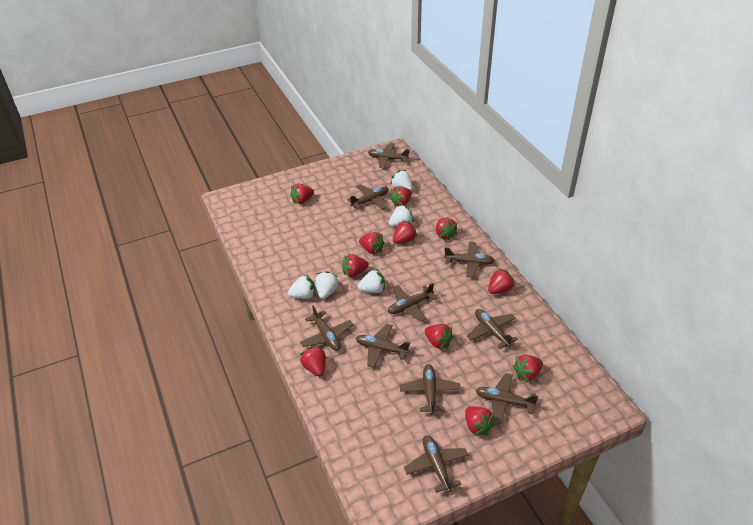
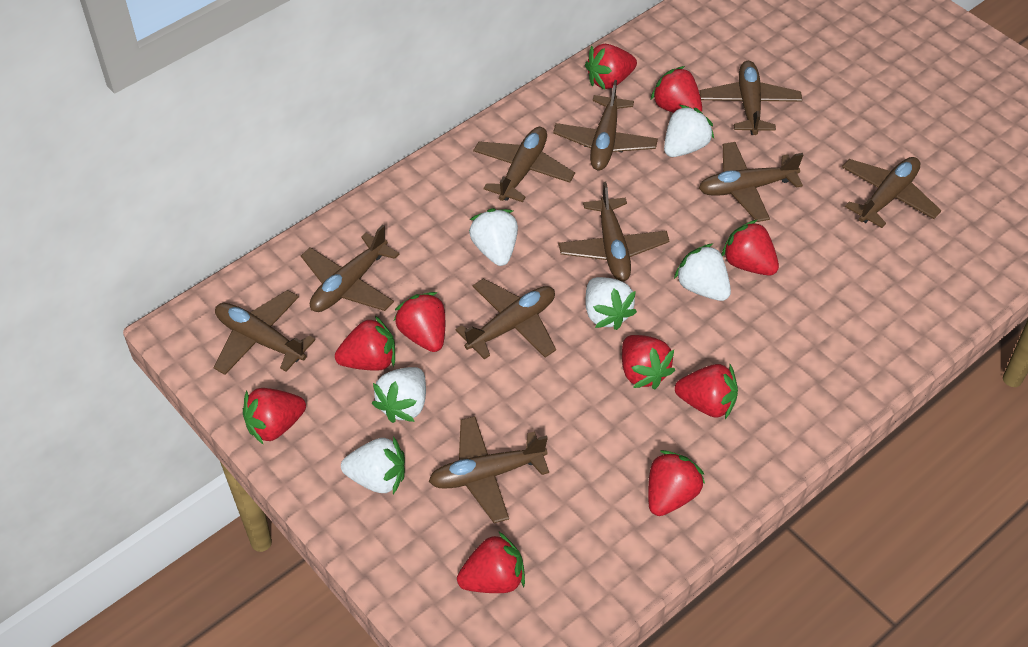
red strawberry: [290,183,314,204] [300,346,326,376] [342,254,369,277] [359,232,385,254] [389,186,412,207] [393,220,417,244] [425,324,454,350] [436,218,458,241] [465,406,495,436] [488,268,515,294] [513,355,543,382] = 11 -> [243,388,306,445] [335,316,395,371] [394,292,445,352] [457,531,525,593] [585,44,637,89] [622,335,675,389] [648,450,705,516] [651,66,702,113] [675,364,738,419] [721,220,779,276] = 10
white strawberry: [288,274,315,299] [315,271,339,299] [358,269,385,293] [389,204,414,227] [390,170,413,191] = 5 -> [341,436,405,494] [372,367,426,423] [469,208,518,266] [585,277,637,330] [664,105,714,157] [674,243,731,301] = 6

